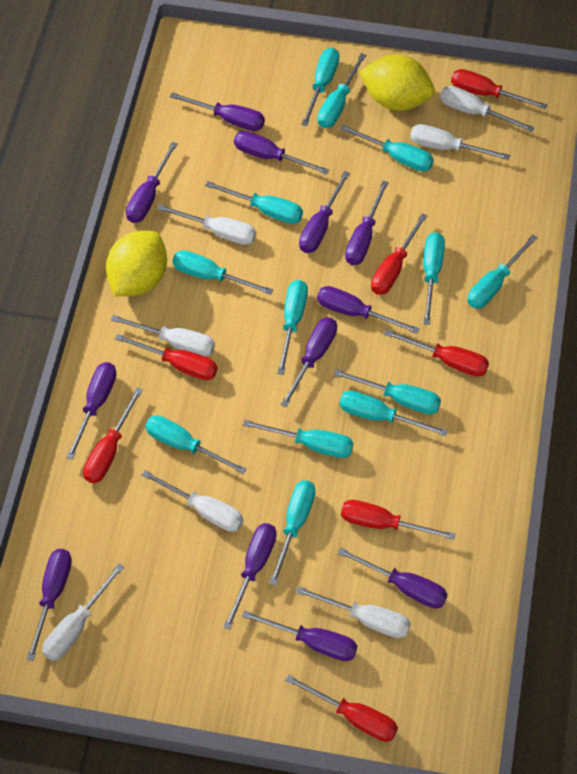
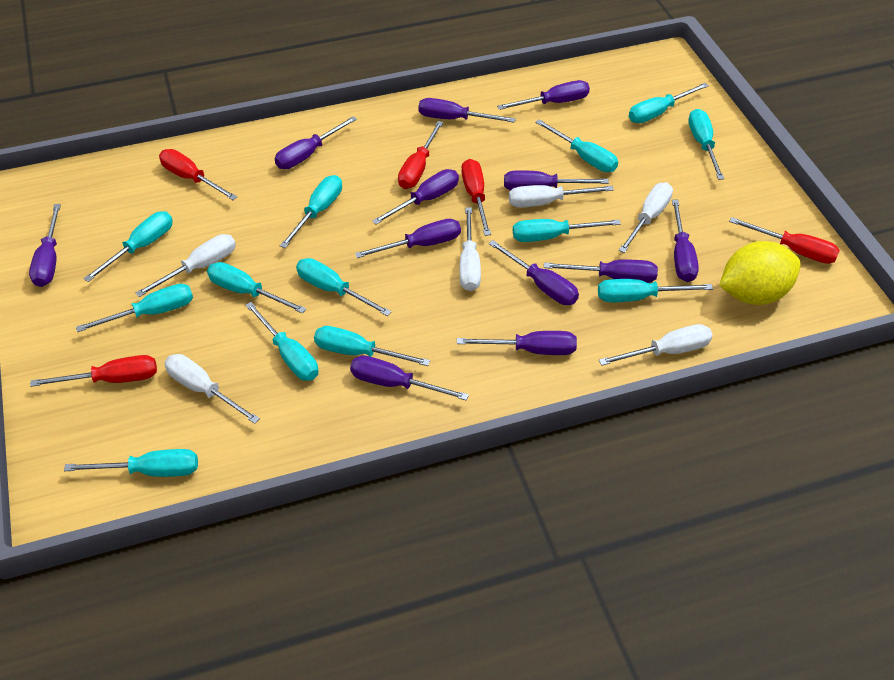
red screwdriver: [83,388,143,483] [115,334,218,380] [285,674,398,742] [341,500,456,540] [371,213,427,295] [384,329,489,377] [451,69,547,109] = 7 -> [30,355,157,387] [159,149,237,200] [398,121,444,189] [461,159,491,236] [729,217,840,264] = 5
white screwdriver: [42,563,124,661] [111,315,215,357] [141,470,244,532] [157,204,256,245] [296,586,411,638] [410,124,510,160] [440,86,534,132] = 7 -> [135,234,236,297] [164,354,260,424] [459,208,481,291] [509,185,614,208] [599,324,713,366] [619,182,673,253] = 6
yellow lemon: [106,231,167,297] [359,54,435,111] = 2 -> [719,241,801,305] = 1

